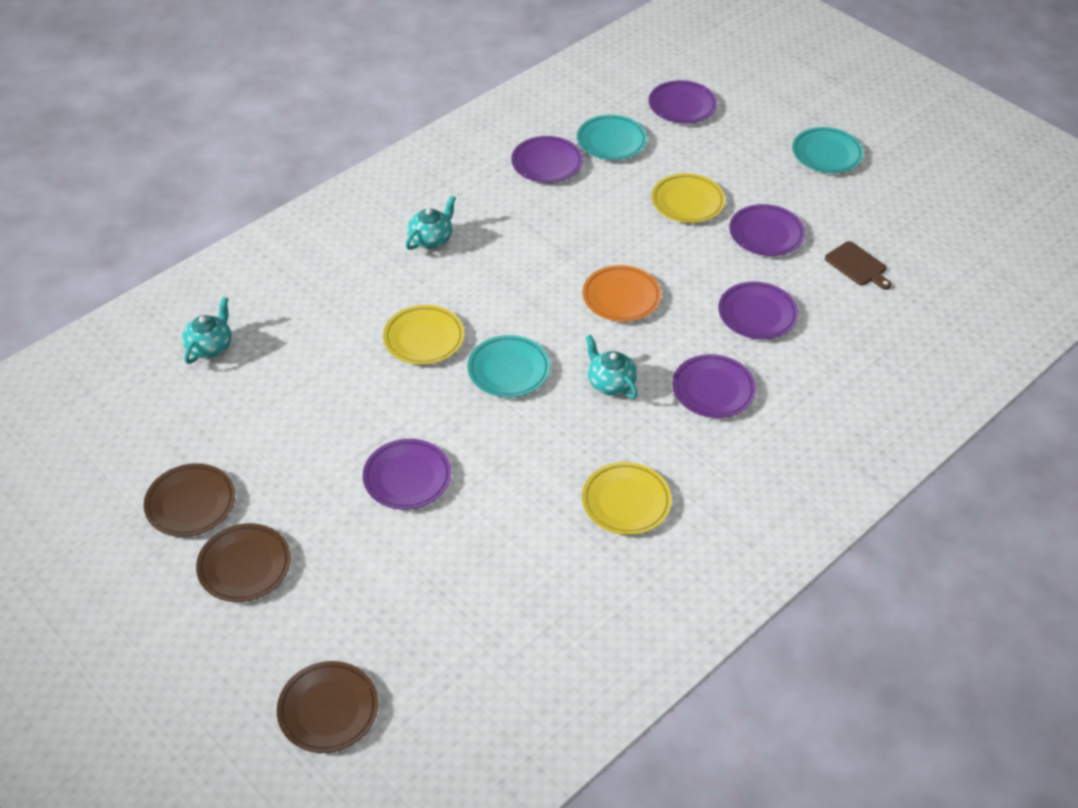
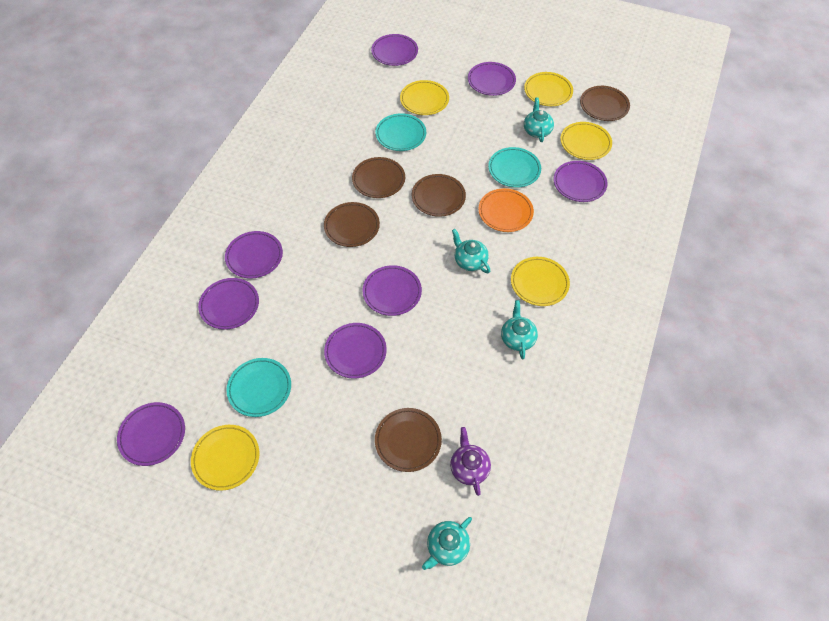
brown cutting board: [825,241,892,290] = 1 -> none = 0
brown plate: [144,463,235,537] [196,523,291,602] [277,661,378,753] = 3 -> [324,202,380,247] [352,157,405,198] [375,408,442,472] [412,174,466,217] [580,86,630,121] = 5
purple plate: [363,439,451,510] [511,136,583,183] [649,80,717,124] [672,354,756,418] [718,282,798,339] [729,204,805,256] = 6 -> [117,402,185,466] [198,278,259,330] [225,231,283,278] [324,323,387,378] [363,265,422,316] [371,34,418,66] [468,62,516,96] [553,161,608,202] = 8
purple teapot: none = 0 -> [450,427,491,496] = 1
turquoise teapot: [182,297,232,364] [406,196,456,250] [586,335,638,398] = 3 -> [422,517,472,570] [452,229,490,273] [501,300,538,359] [524,97,554,142] = 4
yellow plate: [383,305,464,365] [582,462,672,535] [652,173,725,223] = 3 -> [191,425,259,491] [400,80,449,115] [511,257,570,306] [524,72,573,106] [560,122,612,160] = 5

